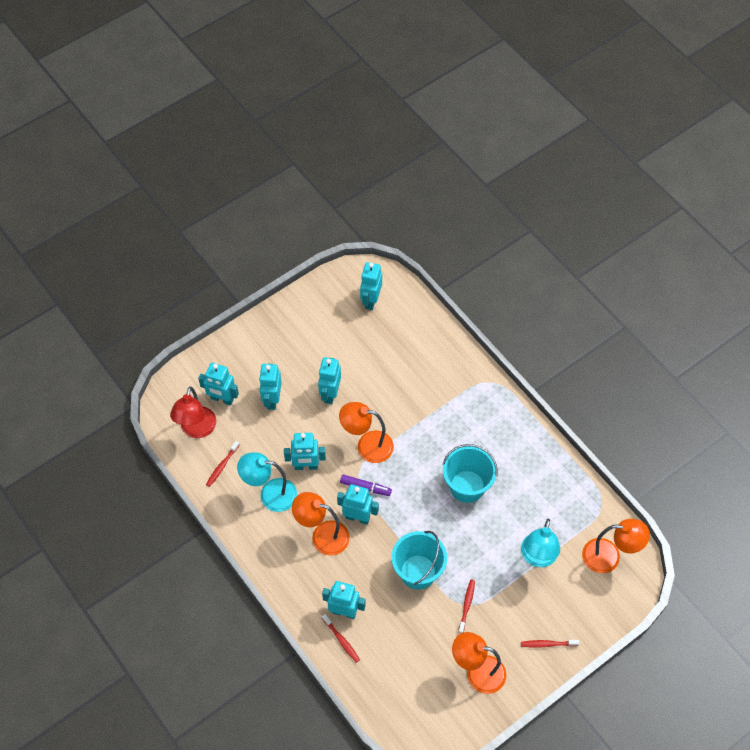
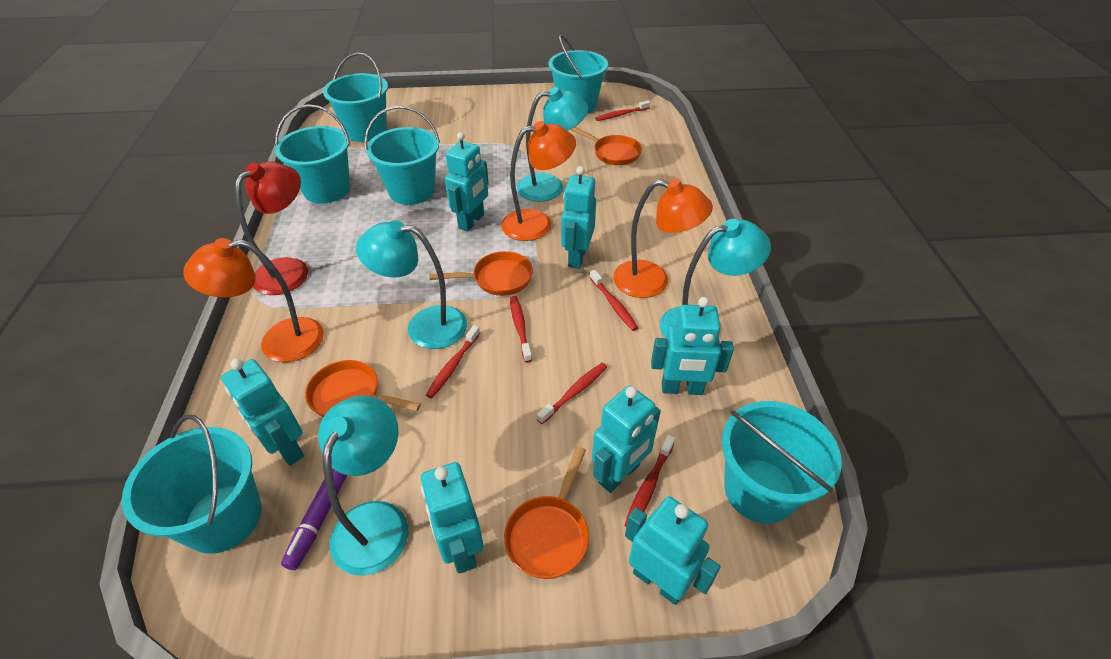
orange lamp: [292,492,350,556] [339,402,394,463] [452,632,506,694] [582,519,650,573] = 4 -> [183,238,324,362] [501,121,576,241] [613,179,713,298] = 3
orange pan: none = 0 -> [305,360,421,417] [429,251,533,296] [504,446,589,579] [570,127,642,165] = 4
red toothbrush: [206,441,239,487] [322,614,360,663] [458,579,475,634] [521,640,579,648] = 4 -> [426,325,480,398] [510,296,532,363] [537,363,607,424] [589,270,638,331] [595,100,651,121] [624,435,675,527] = 6
turquoise bucket: [391,531,447,590] [442,444,498,503] = 2 -> [122,415,262,554] [275,104,350,204] [323,52,388,142] [364,106,440,205] [549,35,608,114] [722,401,842,524] = 6
turquoise lamp: [237,452,297,512] [521,518,560,567] = 2 -> [318,395,408,576] [356,220,467,349] [517,87,588,202] [660,219,771,338] = 4

